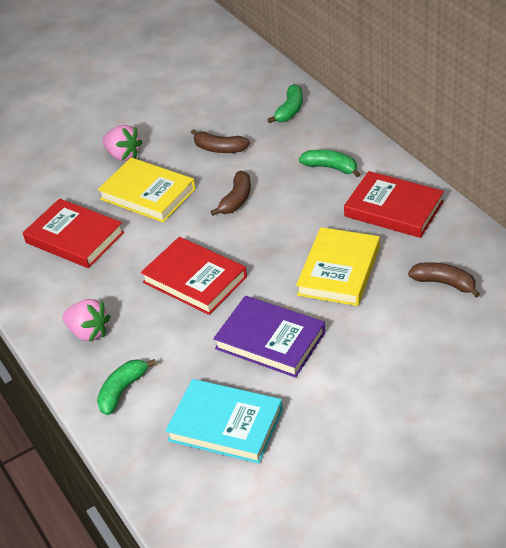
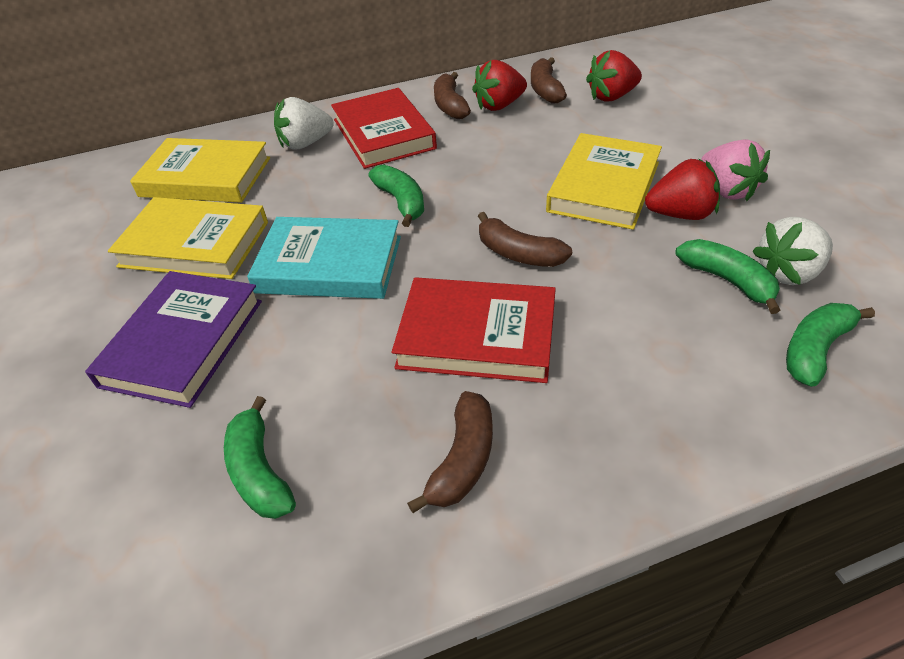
brown banana: [191,129,250,153] [210,171,251,216] [408,262,480,298] = 3 -> [407,391,493,513] [434,72,471,119] [478,212,572,267] [531,57,567,103] = 4
green banana: [97,359,156,415] [267,84,303,123] [299,150,360,177] = 3 -> [224,396,296,519] [368,164,424,227] [675,239,780,314] [786,303,875,387] = 4
pink strawberry: [62,299,111,342] [102,125,143,161] = 2 -> [701,139,770,201] = 1
red book: [23,198,124,268] [141,237,247,315] [344,171,444,238] = 3 -> [331,88,437,169] [391,277,556,383] = 2
red strawberry: none = 0 -> [472,60,527,111] [586,50,642,102] [645,158,720,220] = 3
white strawberry: none = 0 -> [274,97,334,150] [752,217,833,285] = 2
yellow book: [98,157,196,223] [296,227,380,306] = 2 -> [108,197,268,279] [130,138,270,203] [546,133,662,230] = 3

